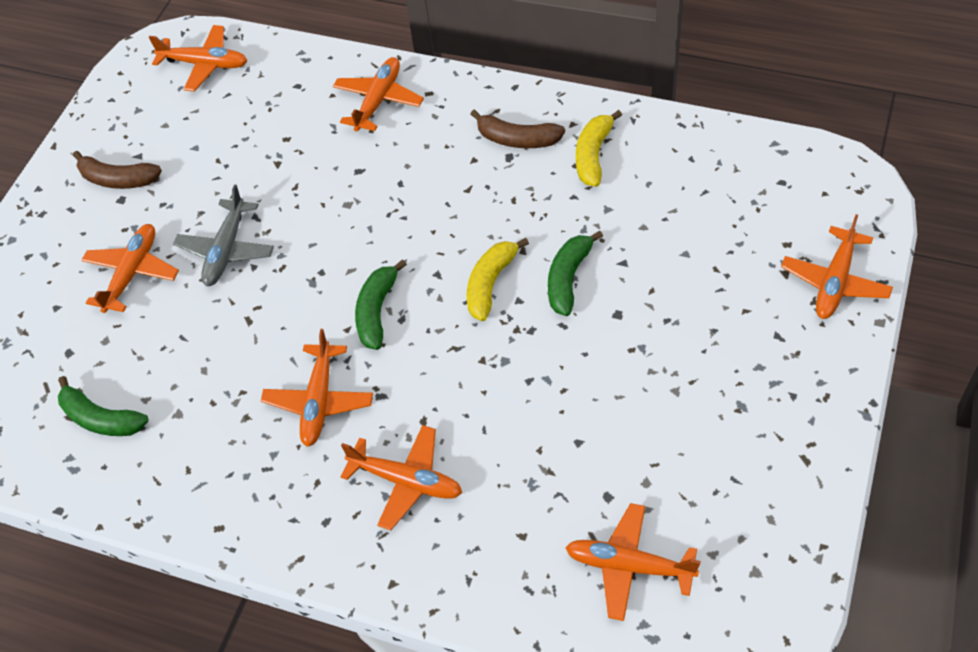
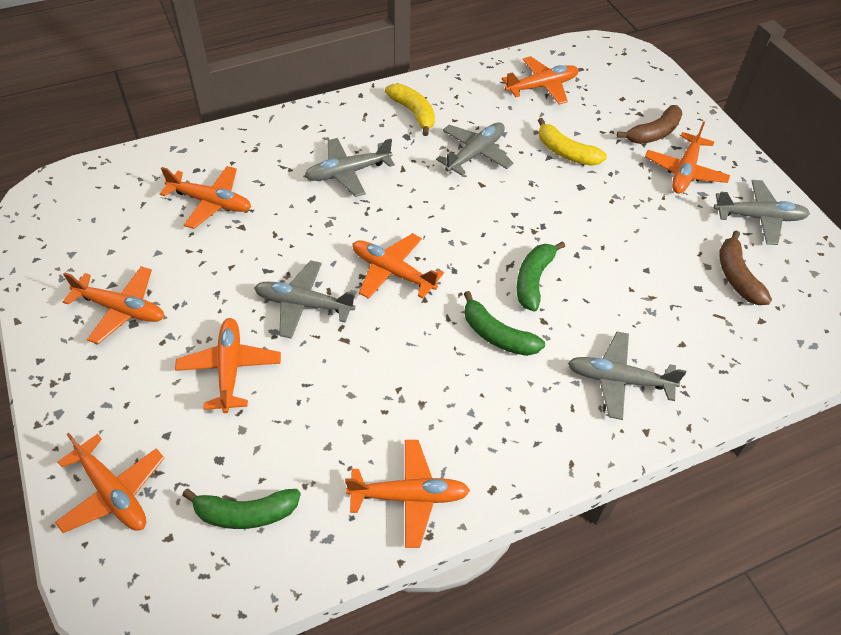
grey plane: [173,185,274,286] = 1 -> [254,260,356,339] [305,138,395,197] [436,122,513,176] [568,331,686,420] [714,180,810,245] = 5
orange plane: [81,224,179,313] [149,25,247,92] [261,329,373,447] [333,57,424,132] [341,425,462,530] [565,503,701,621] [781,214,893,319] = 7 -> [55,433,164,533] [63,266,164,344] [160,166,251,229] [175,318,281,413] [345,440,470,548] [353,233,444,299] [502,56,579,105] [645,121,730,194] = 8

